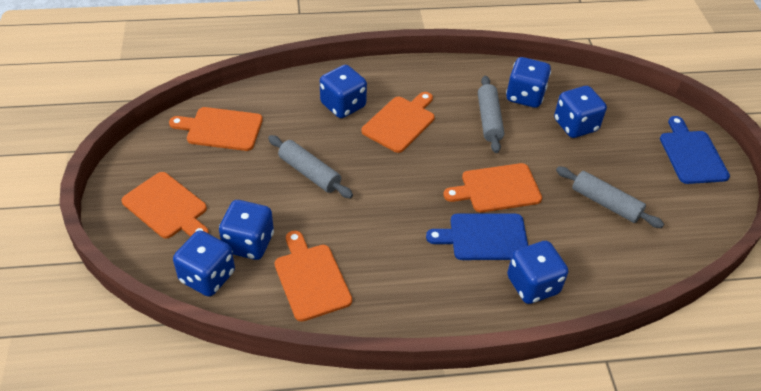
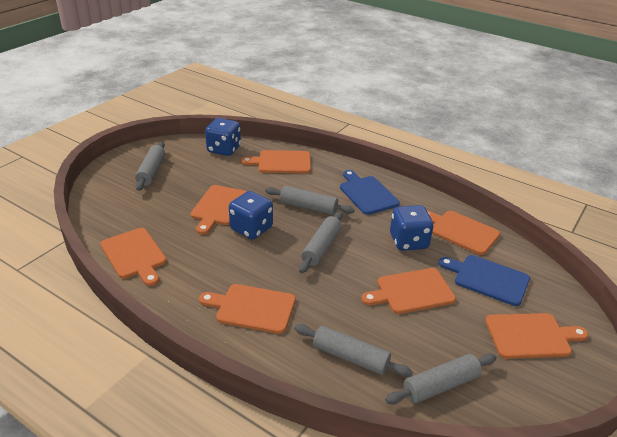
blue dice: [173,231,235,297] [219,200,274,260] [320,65,367,118] [506,57,551,108] [507,241,568,304] [554,86,607,138] = 6 -> [205,118,241,156] [229,191,273,240] [390,205,434,251] = 3
grey rolling pin: [268,135,353,198] [478,76,504,153] [556,167,664,228] = 3 -> [135,142,165,191] [265,186,355,215] [295,324,413,377] [299,211,343,273] [385,353,497,405] = 5
orange cutting board: [121,172,209,239] [169,107,263,151] [275,231,352,322] [361,92,435,153] [443,163,542,212] = 5 -> [100,228,167,286] [190,185,247,235] [199,284,296,334] [241,150,311,174] [361,268,456,314] [427,210,500,255] [485,313,588,359] = 7

